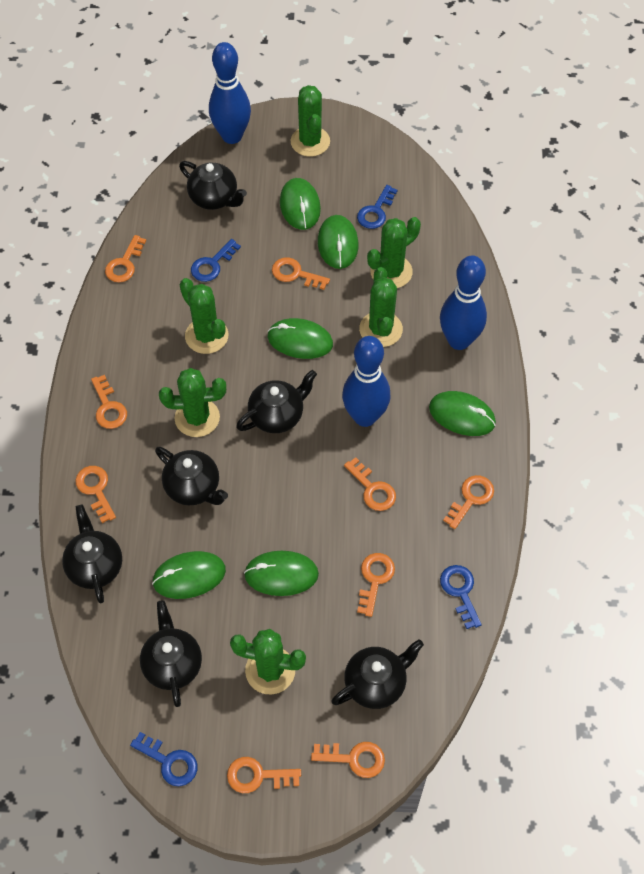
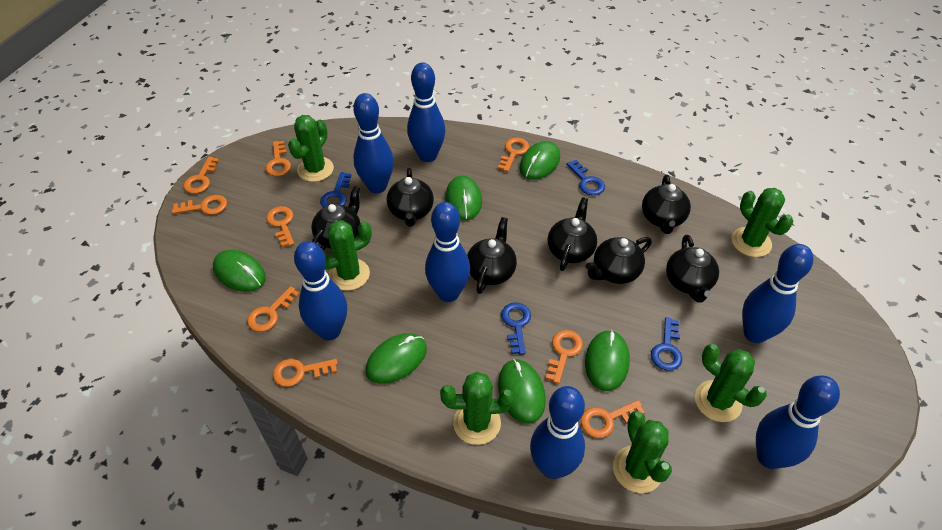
black teapot: [62,505,122,603] [140,600,202,707] [155,447,228,505] [179,161,247,210] [236,370,317,433] [332,640,424,709] = 6 -> [311,186,361,250] [387,168,434,227] [467,217,517,294] [548,197,597,271] [586,237,652,284] [642,175,691,234] [666,235,719,303] = 7
blue bowling pin: [209,42,251,144] [342,336,391,427] [440,255,487,350] = 3 -> [294,241,347,340] [353,93,394,193] [407,62,446,162] [425,202,470,302] [530,386,585,479] [742,244,813,343] [756,375,840,469] = 7

